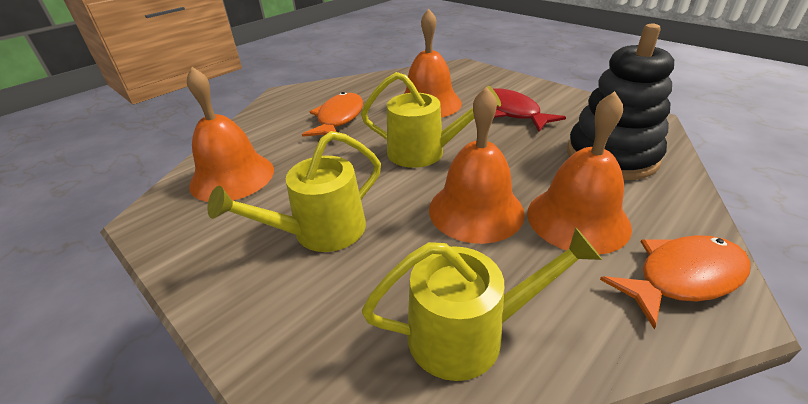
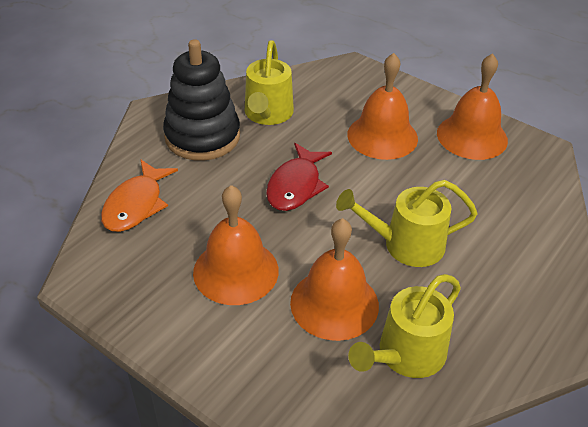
orange fish: [302,92,363,137] [600,235,751,329] = 2 -> [101,159,178,232] = 1

